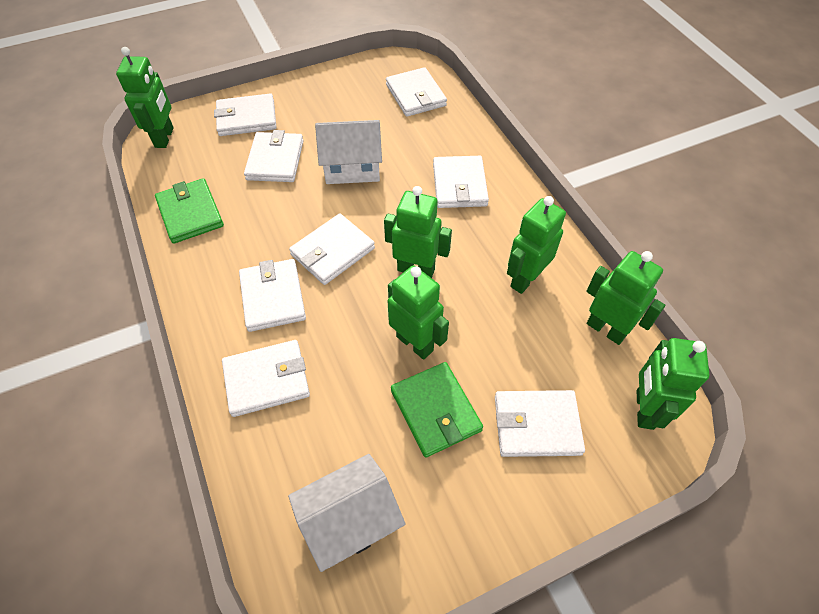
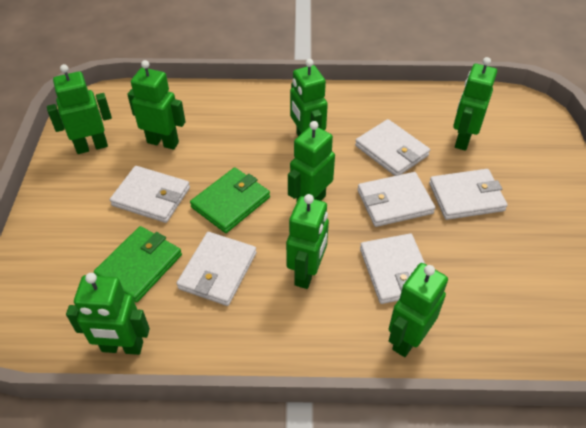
green robot: [116,47,174,148] [384,186,452,278] [388,265,449,360] [507,196,566,294] [587,251,665,345] [637,338,709,430] = 6 -> [47,64,112,154] [66,273,150,355] [127,60,186,150] [286,194,329,289] [288,121,335,203] [290,59,328,136] [389,263,448,357] [453,57,497,151] = 8
white house: [288,454,406,572] [315,120,382,184] = 2 -> none = 0
white wallet: [214,93,276,136] [222,340,310,417] [239,259,306,332] [244,130,303,182] [289,213,375,285] [386,67,447,117] [433,156,489,208] [495,390,585,457] = 8 -> [110,166,190,223] [177,232,256,306] [355,119,430,176] [357,172,435,227] [360,234,425,304] [429,169,508,220] = 6

